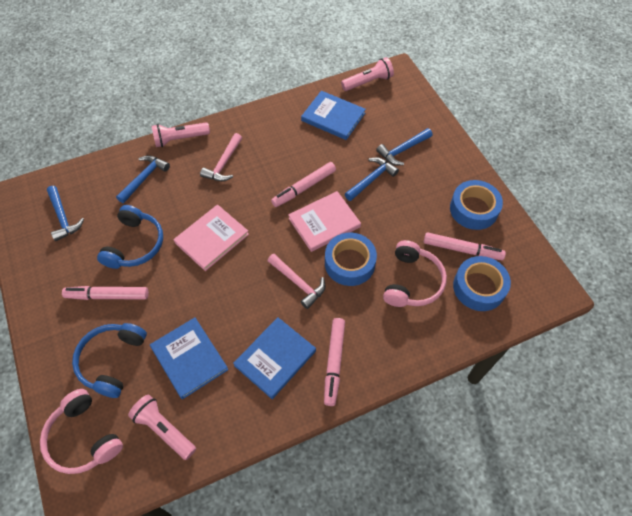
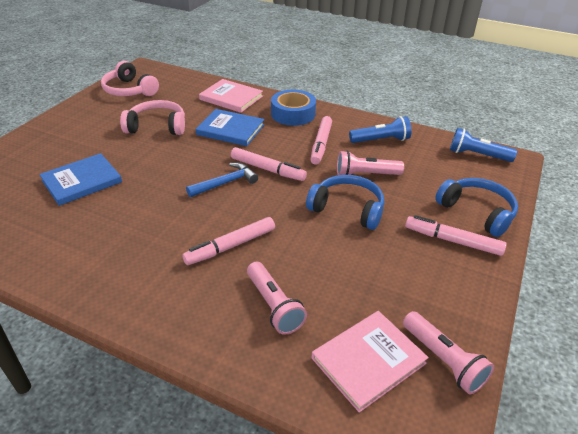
blue book: [150,317,228,399] [233,317,316,399] [301,91,366,140] = 3 -> [39,153,122,206] [196,109,265,146] = 2
blue flashlight: none = 0 -> [349,116,411,143] [450,128,517,162] = 2
blue hammer: [47,186,84,241] [116,155,170,203] [345,157,399,201] [376,128,432,165] = 4 -> [186,163,258,197] = 1
blue tape: [325,233,377,286] [450,180,503,230] [453,256,511,311] = 3 -> [271,90,316,126] = 1
pink hammer: [200,133,242,181] [267,254,326,309] = 2 -> none = 0

